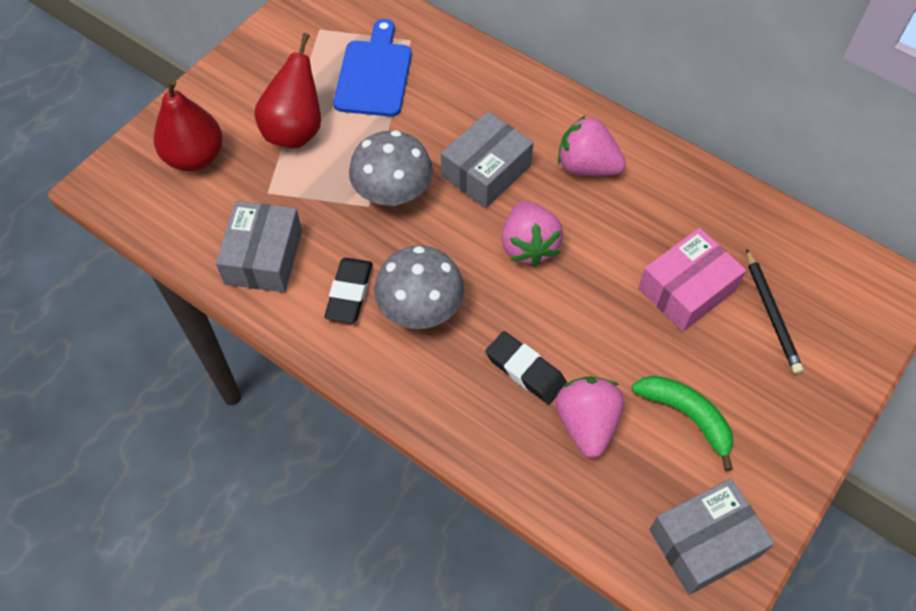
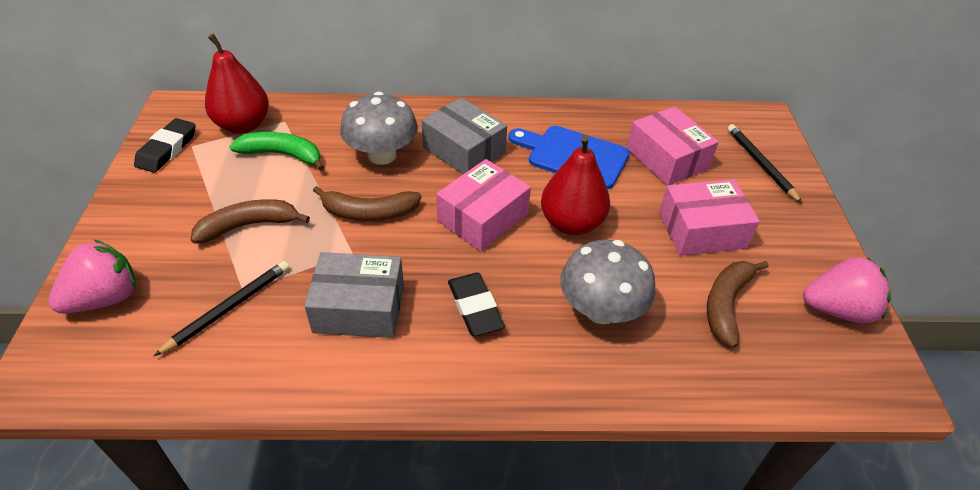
black pencil: [746,248,803,374] = 1 -> [154,261,289,356] [727,124,802,203] = 2
brown banana: none = 0 -> [190,199,310,244] [313,186,421,221] [707,261,769,348] = 3
grey box: [216,201,302,292] [441,111,534,208] [649,478,774,595] = 3 -> [304,252,404,338] [422,97,507,174] = 2
pink box: [638,228,746,332] = 1 -> [436,159,531,251] [627,106,719,186] [659,179,760,256] = 3
pink strawberry: [501,201,563,267] [555,376,624,458] [558,115,626,176] = 3 -> [49,240,136,314] [803,257,891,324] = 2

